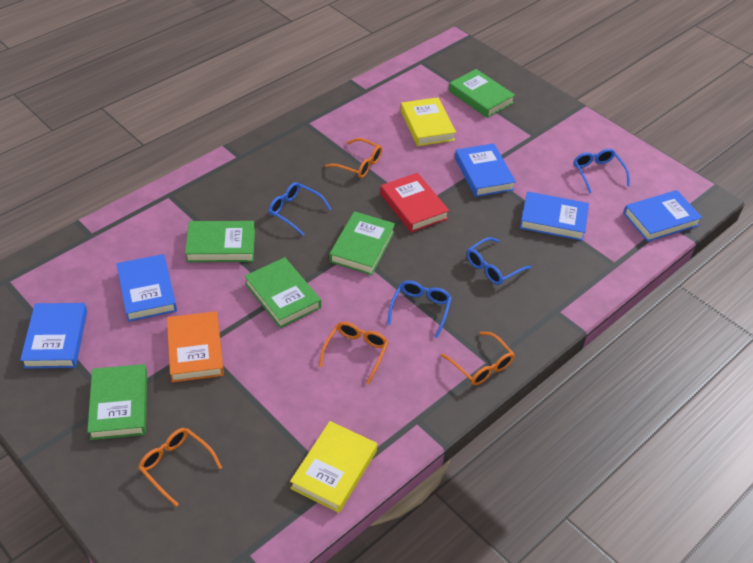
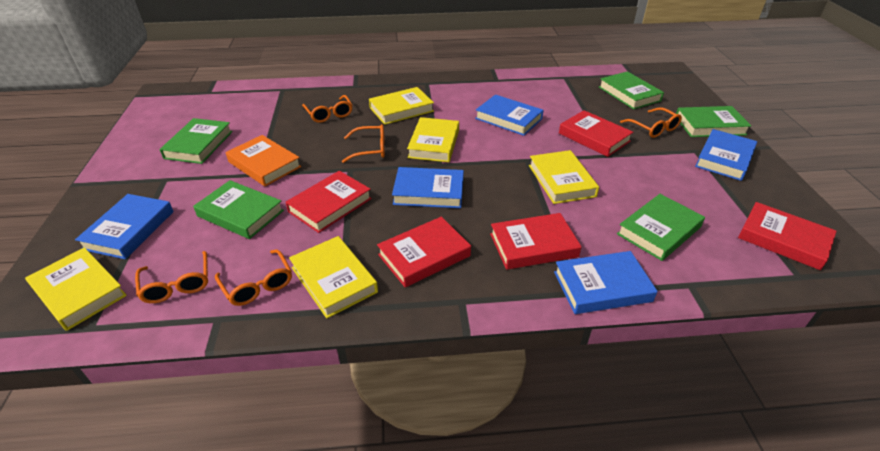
blue glasses: [269,182,331,236] [387,280,452,338] [467,237,531,285] [574,149,630,194] = 4 -> none = 0
orange glasses: [138,428,222,507] [319,322,389,385] [325,138,382,178] [441,332,515,385] = 4 -> [135,251,208,303] [215,249,292,306] [302,95,352,123] [342,124,385,163] [620,107,682,138] = 5
red book: [380,173,449,232] = 1 -> [286,171,372,233] [377,217,471,287] [490,213,582,270] [559,110,633,157] [738,202,836,270] = 5
yellow book: [290,421,377,513] [401,97,456,146] = 2 -> [25,247,127,331] [289,236,378,318] [369,87,434,125] [407,117,459,162] [529,150,599,204] = 5

